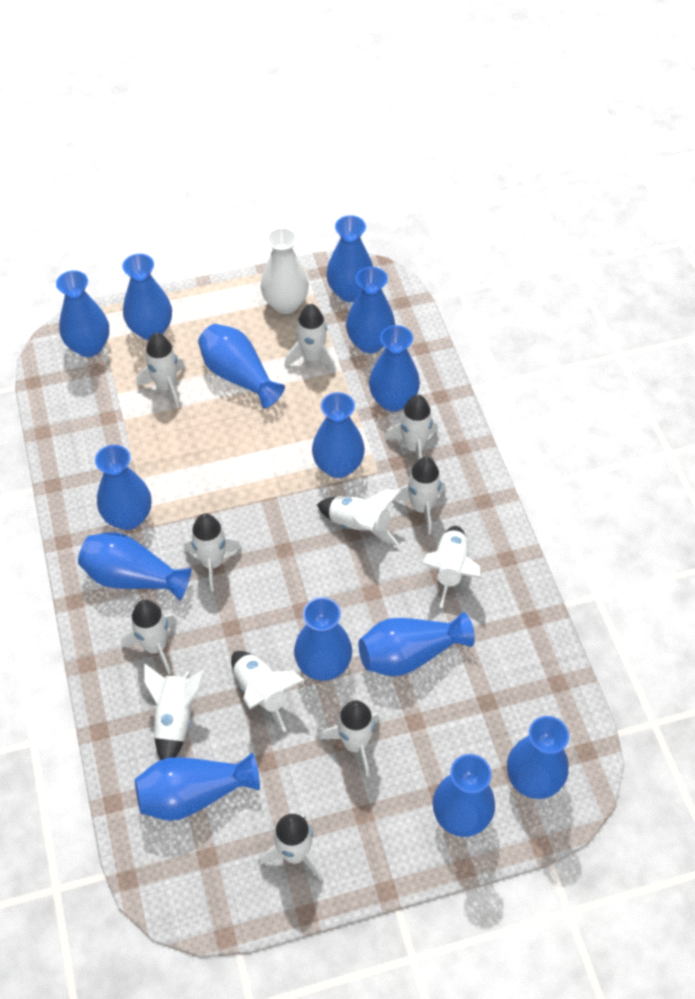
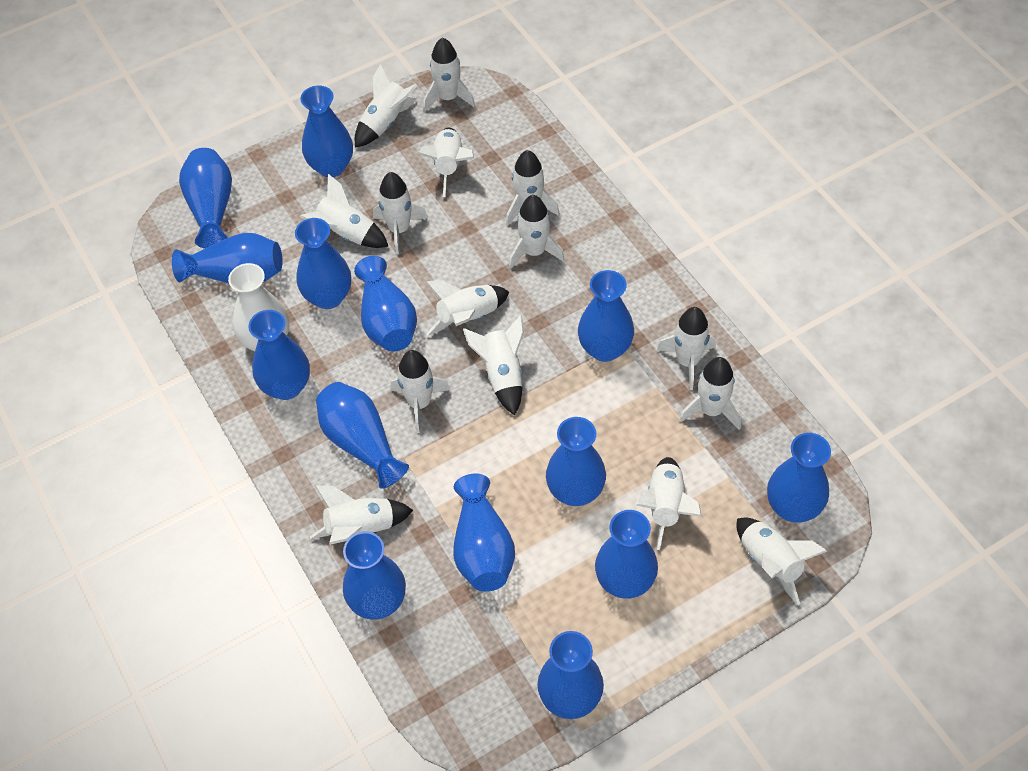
white rocket: [121,600,177,675] [137,333,185,408] [144,663,205,760] [184,513,242,592] [231,651,306,732] [258,814,323,881] [285,304,336,373] [317,489,401,546] [320,700,379,777] [385,395,438,461] [393,457,446,535] [422,526,481,608] = 12 -> [300,174,388,248] [310,485,413,545] [355,64,418,148] [373,172,428,255] [391,350,450,433] [419,128,474,197] [423,37,475,112] [426,280,509,336] [463,315,524,416] [506,150,560,226] [509,195,565,269] [636,457,702,550] [657,307,716,390] [679,357,741,430] [736,517,827,605] = 15

